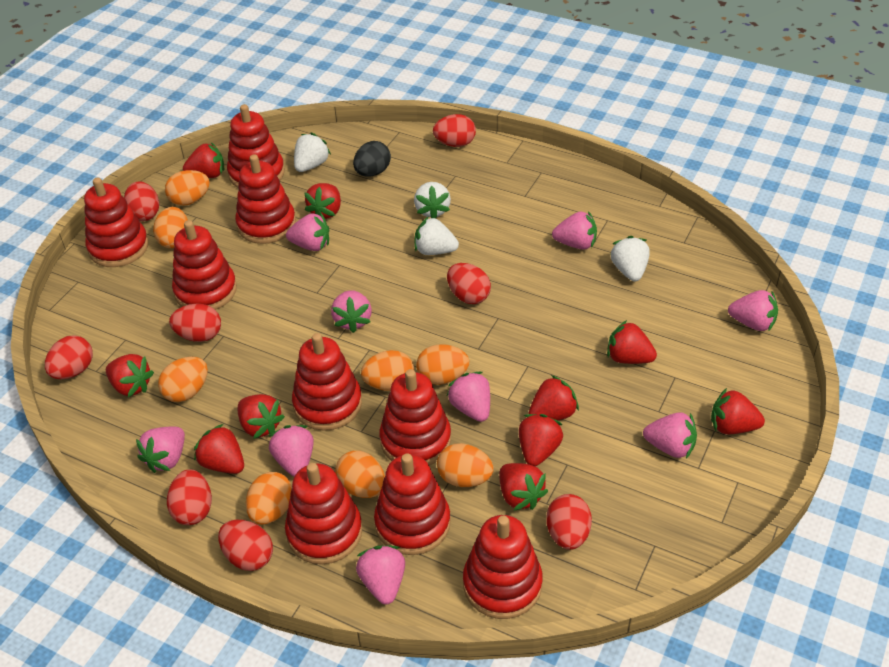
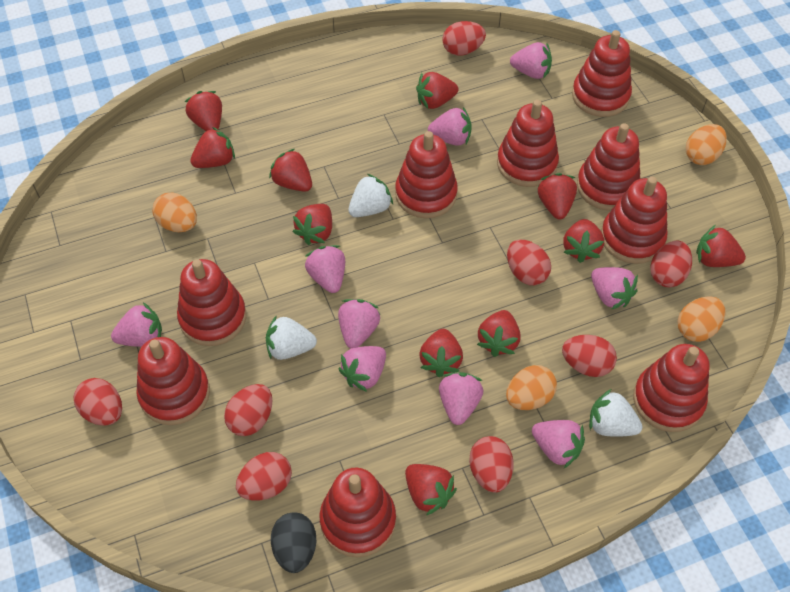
orange egg: [153,207,188,249] [158,357,208,402] [165,170,210,206] [246,472,292,525] [335,451,385,498] [361,350,414,391] [416,344,469,385] [437,443,494,487] = 8 -> [152,193,197,232] [506,365,557,410] [677,296,725,342] [686,124,727,165] = 4
red strawberry: [106,354,154,397] [183,142,224,178] [194,424,244,474] [238,394,285,439] [304,183,341,219] [500,463,548,511] [519,414,563,466] [529,375,579,421] [607,320,657,364] [711,388,765,434] = 10 -> [185,91,222,131] [190,127,235,168] [269,149,312,192] [293,204,332,245] [405,464,457,515] [416,72,458,109] [419,329,463,377] [477,310,520,357] [538,173,577,219] [563,219,604,263] [696,225,746,267] = 11
white strawberry: [294,133,331,172] [414,182,451,219] [414,216,459,255] [610,236,650,281] = 4 -> [266,315,317,360] [348,174,393,217] [589,389,643,437] = 3

